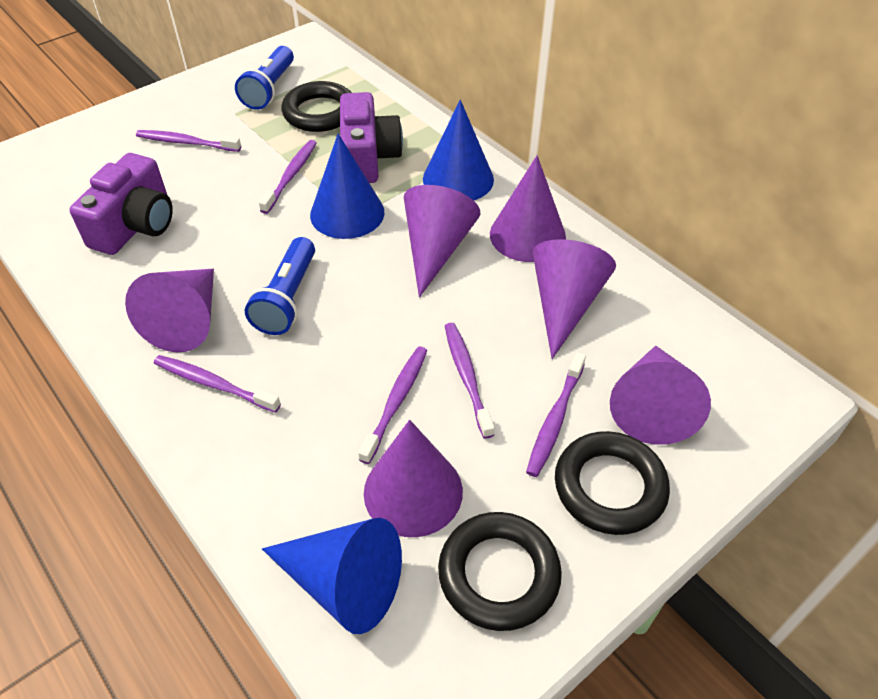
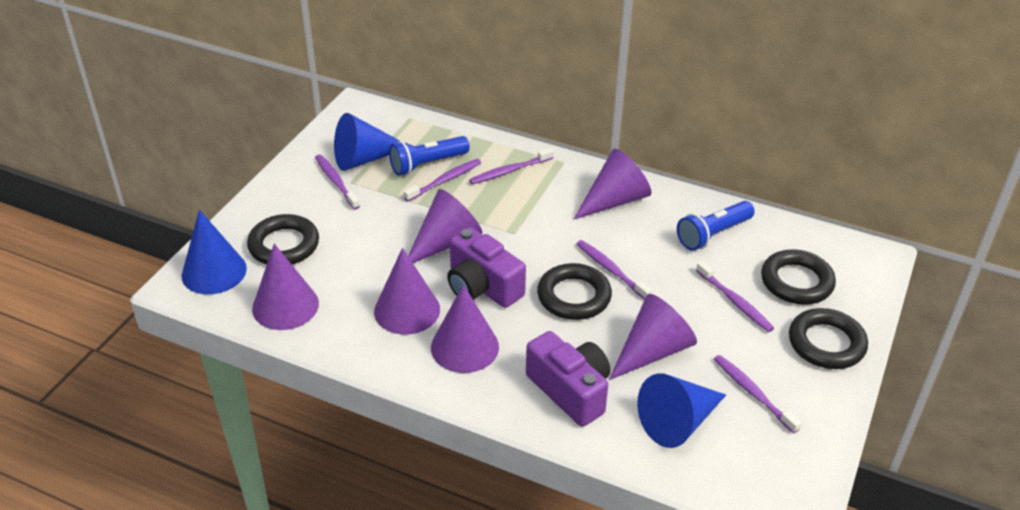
black ring: [282,81,352,132] [438,512,562,631] [555,431,670,535] = 3 -> [247,214,319,265] [537,263,612,320] [761,249,836,305] [789,308,868,369] = 4

